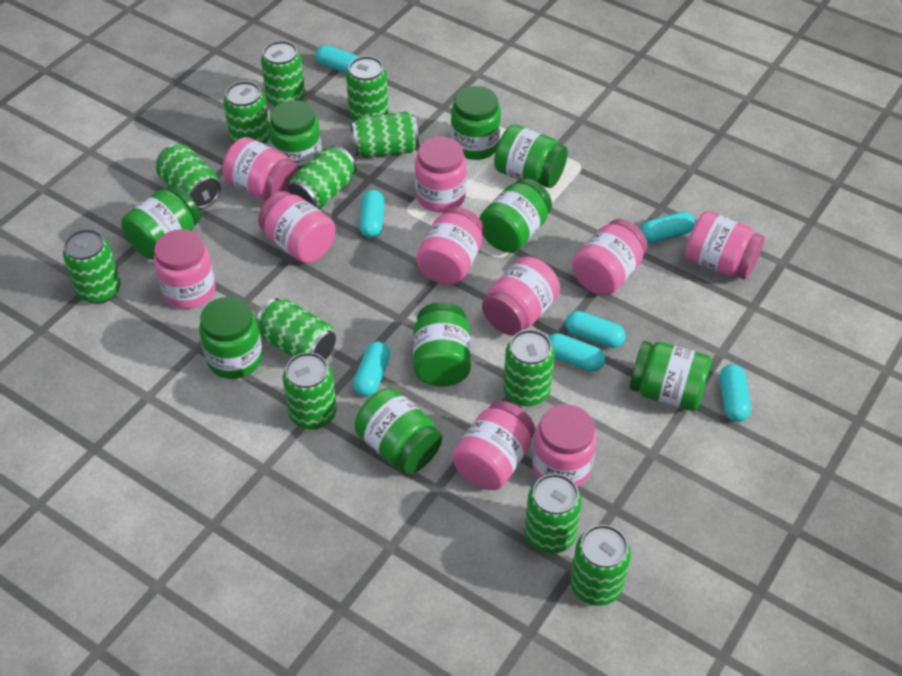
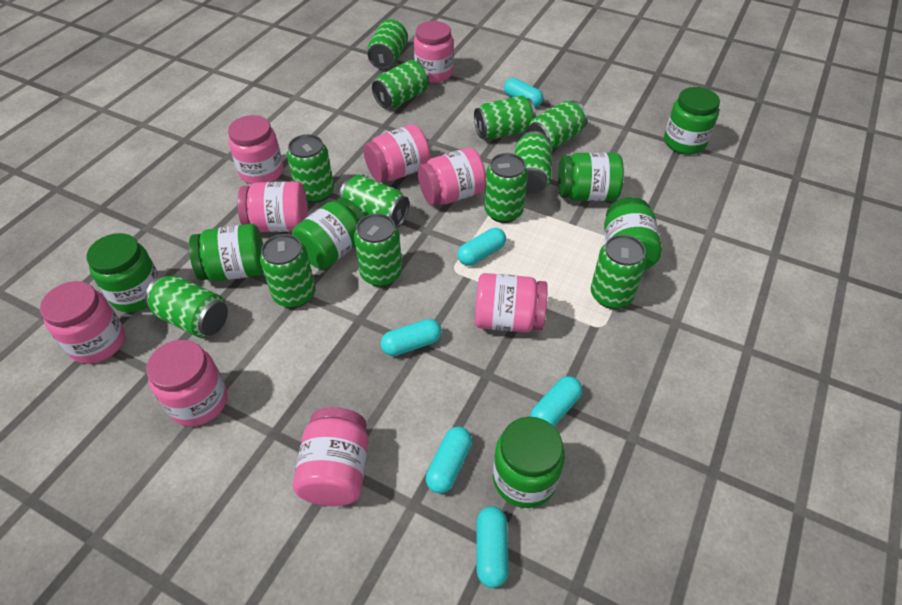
green jar: [121,185,201,259] [199,297,263,379] [269,100,322,170] [355,388,442,474] [413,302,471,386] [451,86,501,160] [479,178,552,253] [494,125,568,188] [630,341,712,411] = 9 -> [86,233,159,312] [189,224,264,281] [292,198,365,269] [493,417,565,508] [558,153,624,201] [604,197,662,270] [664,87,720,154] = 7
pink jar: [154,229,216,309] [223,137,299,201] [258,191,336,263] [415,137,467,212] [416,207,484,285] [452,401,535,490] [482,256,560,336] [532,404,597,487] [572,219,647,296] [685,211,764,279] = 10 -> [40,281,125,364] [146,340,227,426] [228,115,284,184] [237,181,308,232] [293,407,368,506] [363,124,431,183] [414,21,454,83] [418,148,486,206] [475,273,548,332] = 9
turquoise capsule: [315,45,359,73] [353,341,390,397] [359,190,384,238] [548,333,605,372] [565,311,626,348] [640,211,695,243] [720,364,751,422] = 7 -> [381,319,442,356] [426,427,472,493] [457,228,506,266] [477,506,509,588] [504,78,543,107] [530,376,582,426] = 6

